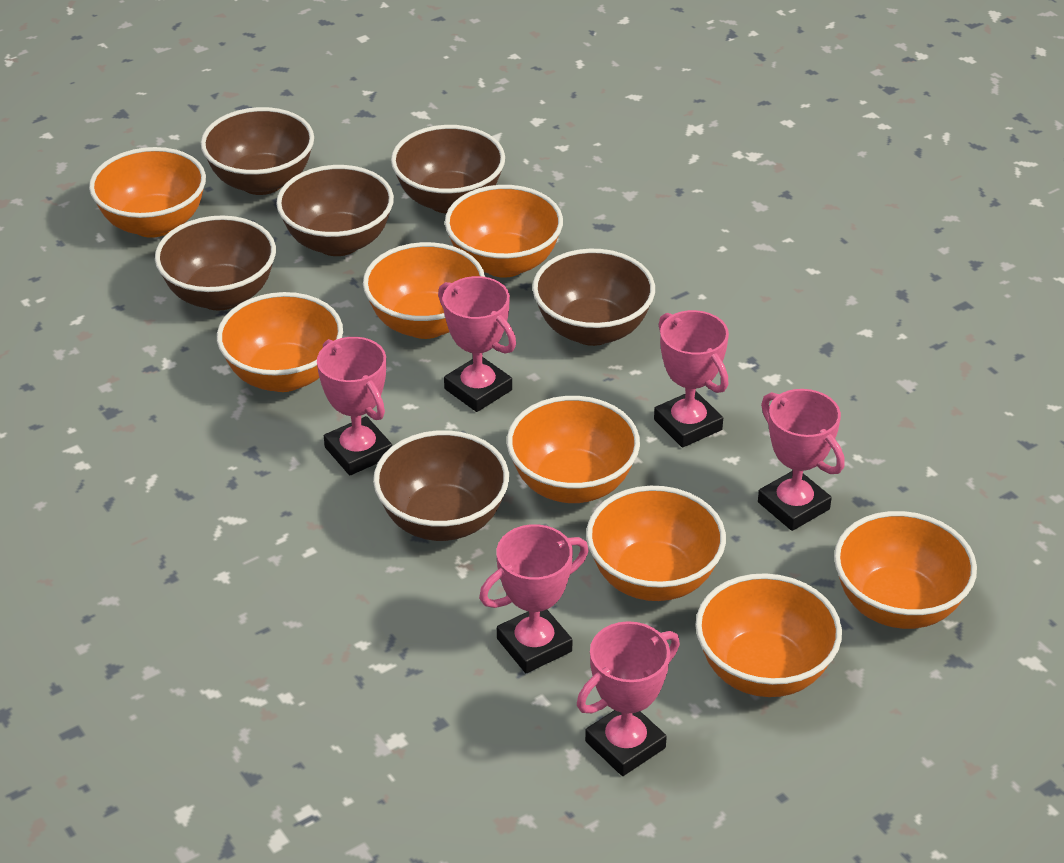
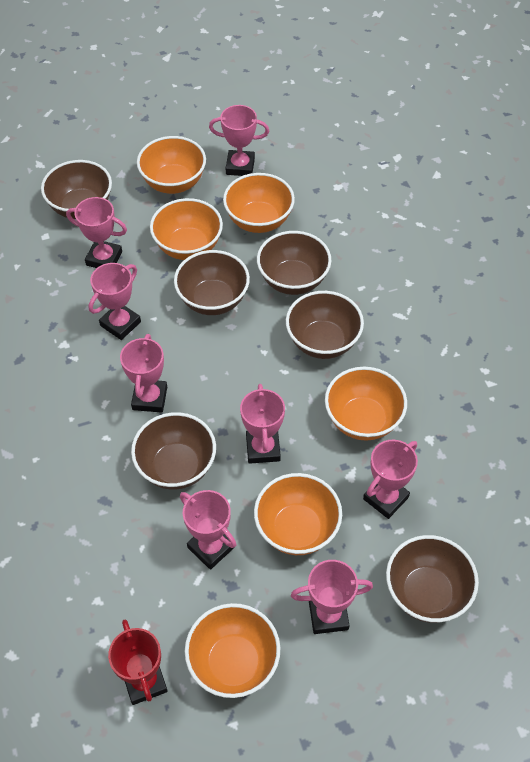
orange bowl: [89,147,206,238] [217,292,343,392] [363,242,485,339] [445,185,563,278] [507,396,640,503] [586,486,726,601] [695,573,842,697] [834,511,977,629] = 8 -> [137,136,206,194] [150,198,223,260] [185,603,280,698] [223,173,295,233] [254,473,342,555] [325,367,407,441] = 6
pink trophy: [317,337,392,475] [438,276,516,412] [479,524,589,673] [577,621,680,776] [654,310,729,448] [758,389,845,531] = 6 -> [66,197,127,268] [89,263,141,340] [120,334,167,413] [180,490,236,570] [209,105,269,176] [240,384,285,464] [291,560,373,634] [363,440,418,519] = 8
red trophy: none = 0 -> [108,620,168,705] = 1

